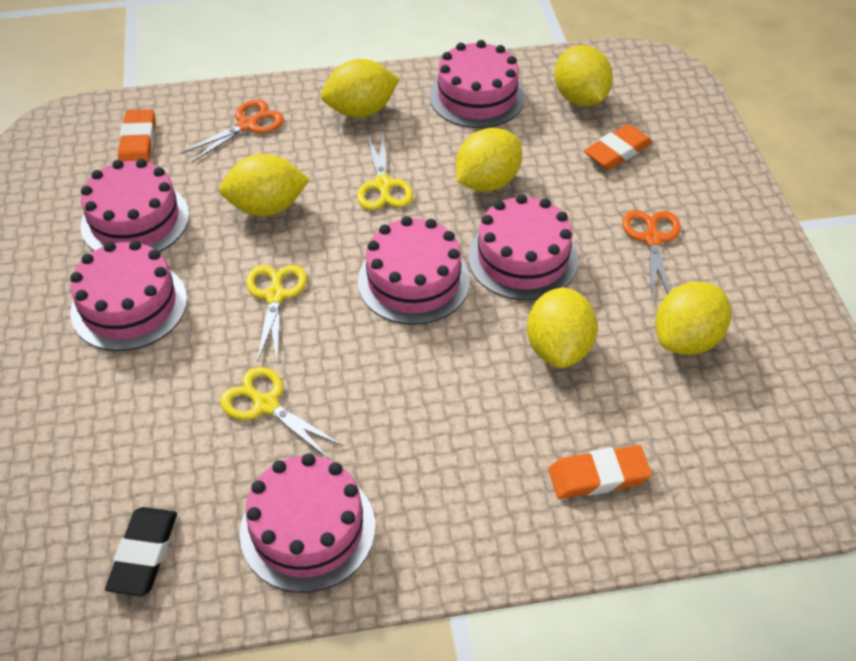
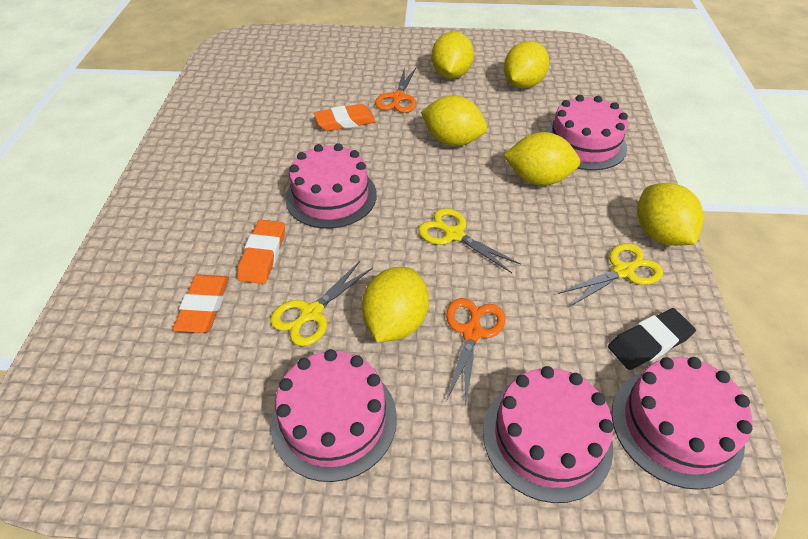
pink cake: [70,240,187,351] [80,159,189,252] [240,453,375,593] [358,216,470,325] [430,40,525,128] [468,194,578,300] = 6 -> [271,349,397,482] [285,143,377,229] [483,366,614,503] [545,95,628,170] [612,357,752,490] = 5

